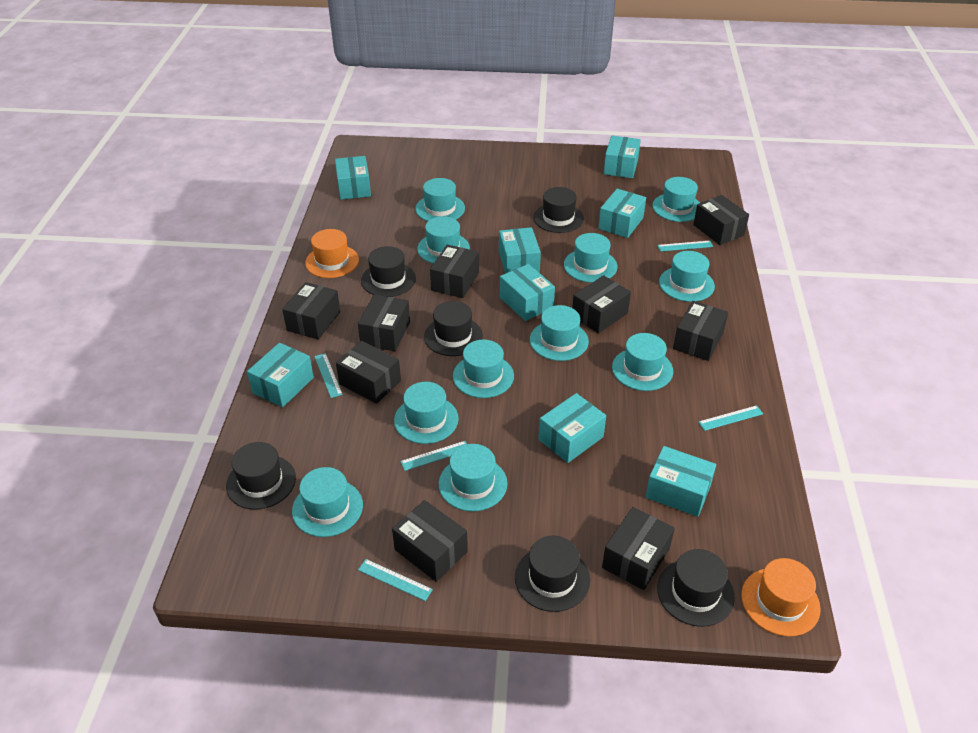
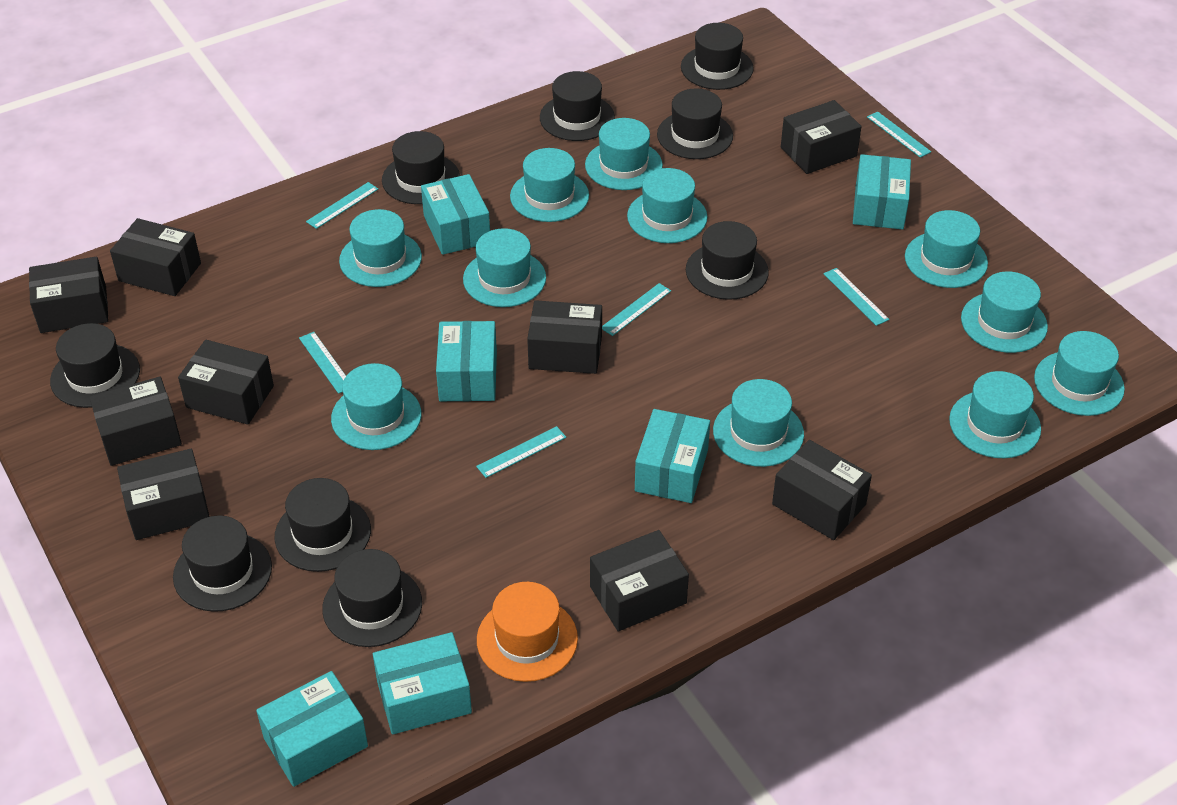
black hat: [226,442,296,510] [361,246,416,297] [424,301,483,356] [515,536,590,612] [533,187,584,233] [657,549,735,627] = 6 -> [50,323,140,408] [173,516,272,612] [274,478,371,572] [322,549,422,647] [382,131,460,204] [540,71,615,141] [657,89,733,159] [681,23,754,90] [686,221,769,300] = 9
orange hat: [305,229,359,278] [741,558,821,637] = 2 -> [477,582,578,682] = 1
turquoise box: [247,343,314,407] [335,156,371,200] [499,227,541,274] [500,264,555,321] [539,393,606,463] [598,189,646,238] [603,136,641,178] [646,446,716,517] = 8 -> [256,671,368,787] [373,632,472,734] [421,174,490,255] [436,321,497,401] [635,409,710,503] [853,154,911,230] = 6
turquoise ruler: [314,353,343,398] [358,559,433,601] [400,441,467,471] [657,241,713,252] [698,405,763,431] = 5 -> [299,332,346,394] [306,182,378,229] [476,426,566,478] [602,283,671,336] [823,268,889,326] [867,112,931,158] = 6

